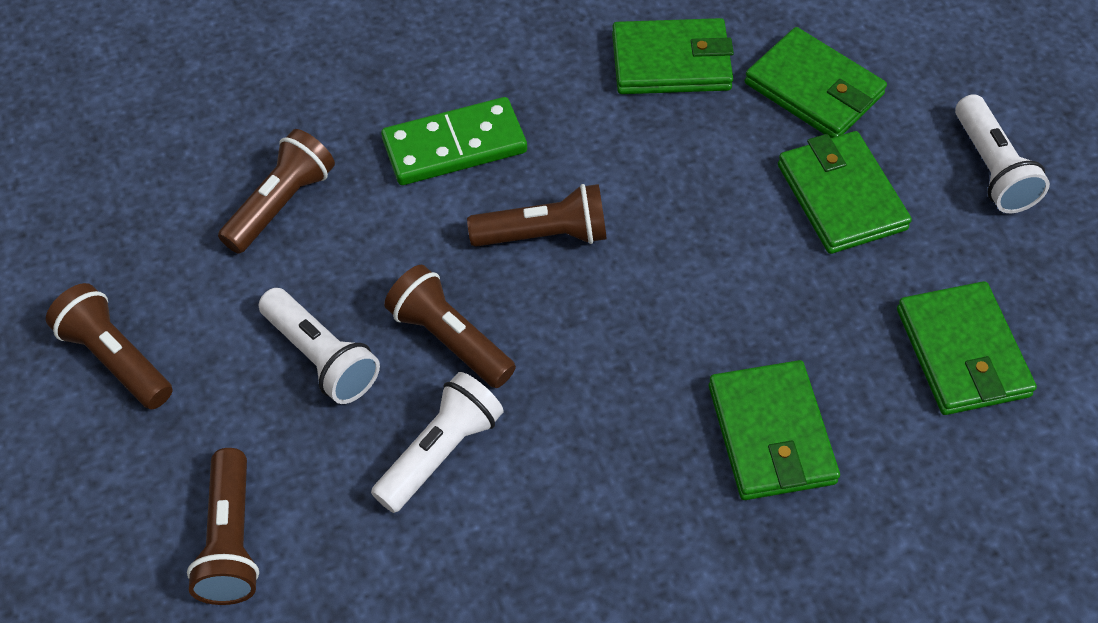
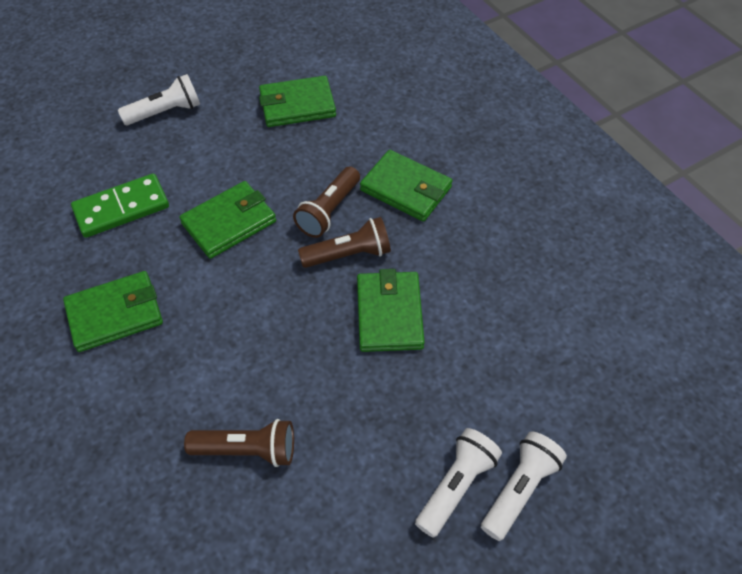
brown flashlight: [46,283,173,409] [187,448,259,605] [218,129,335,254] [384,265,516,388] [467,184,607,247] = 5 -> [184,419,294,467] [293,166,360,238] [298,217,391,268] = 3

